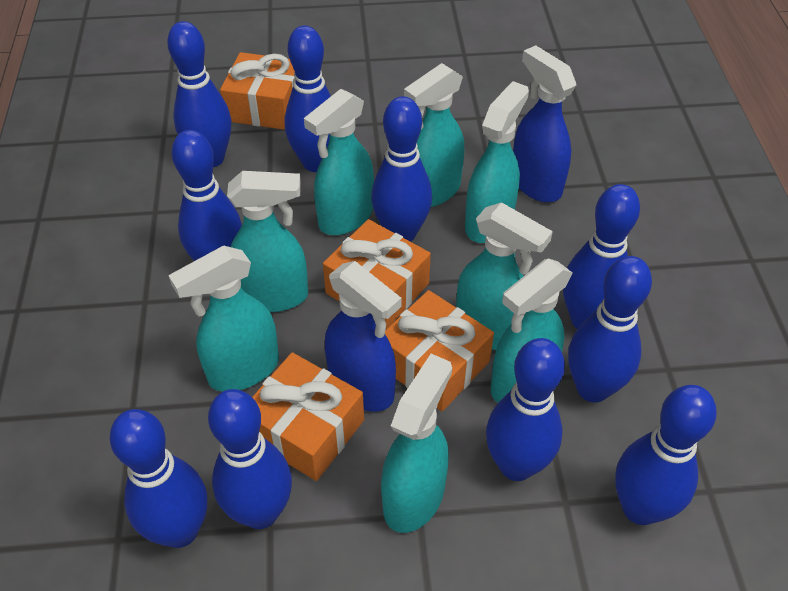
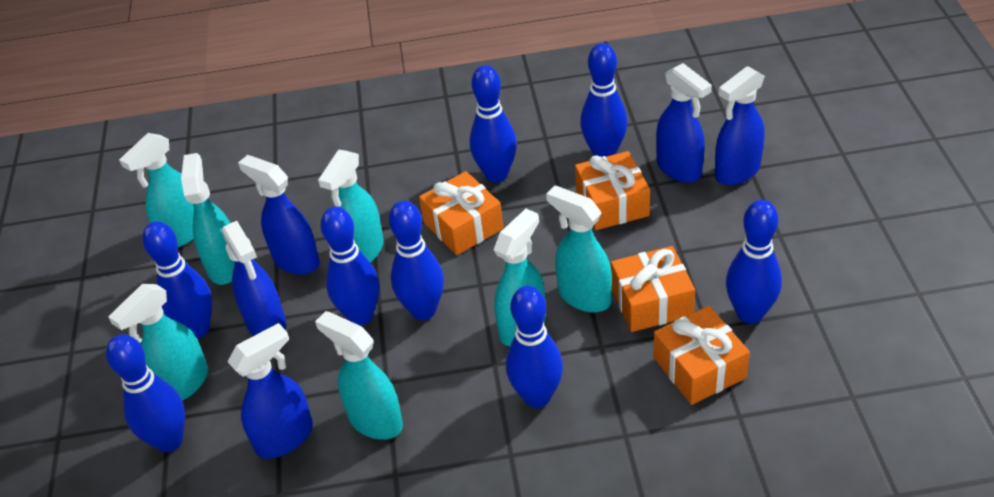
blue bowling pin: [110,409,207,548] [167,21,231,167] [172,130,242,261] [208,389,292,529] [285,26,331,172] [371,96,432,242] [486,338,565,481] [563,184,640,329] [568,256,652,402] [615,385,717,525] = 10 -> [106,334,185,452] [142,221,213,338] [320,206,379,325] [389,201,444,320] [469,65,517,183] [506,286,563,408] [580,43,627,157] [726,200,782,324] = 8
blue spray bottle: [325,261,402,412] [513,45,576,202] = 2 -> [221,221,286,336] [228,323,313,459] [238,155,320,275] [656,63,712,183] [715,66,765,185] = 5
turquoise spray bottle: [169,246,279,392] [227,171,308,312] [304,89,374,235] [381,354,452,533] [404,63,464,207] [456,202,553,350] [465,81,529,243] [491,259,572,403] = 8 -> [108,284,208,401] [119,133,194,247] [181,153,235,285] [315,311,403,440] [318,150,384,263] [494,209,546,346] [546,185,612,312] = 7

